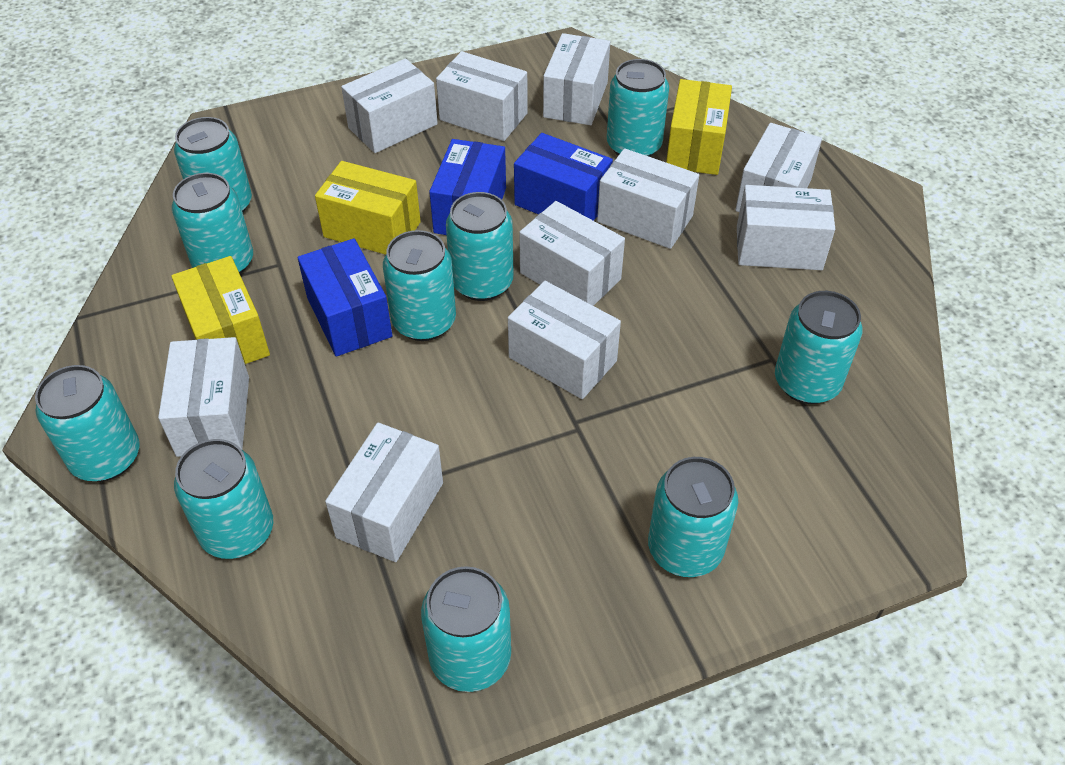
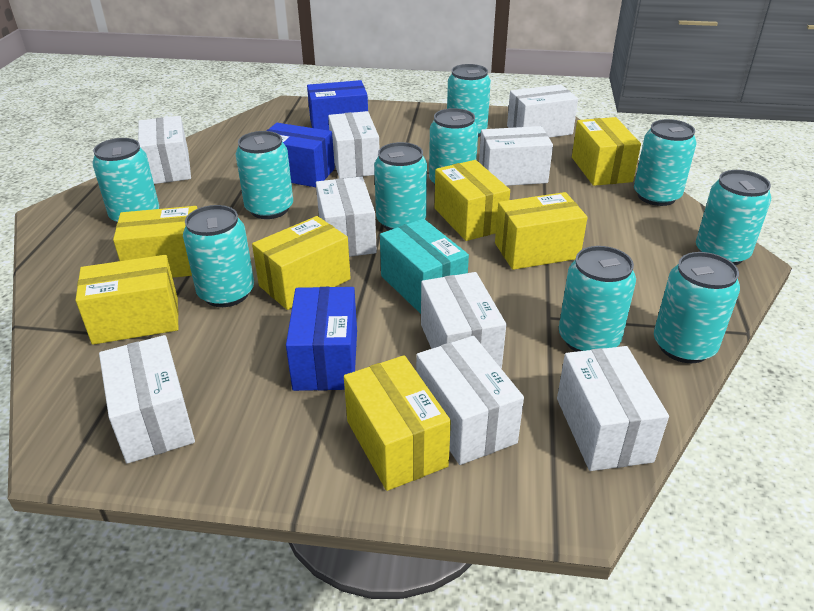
turquoise box: none = 0 -> [380,219,469,314] = 1
white box: [158,337,249,457] [325,423,443,562] [341,59,438,153] [436,51,528,141] [508,281,621,399] [519,201,625,306] [543,33,610,125] [597,148,699,249] [735,123,822,212] [737,185,835,270] = 10 -> [99,335,195,464] [138,116,191,184] [316,176,377,257] [328,111,380,178] [416,336,524,465] [421,272,506,369] [479,126,553,186] [507,84,578,138] [557,346,669,471] = 9
yellow box: [171,256,270,364] [315,161,421,255] [666,79,732,175] = 3 -> [75,255,178,345] [113,206,198,278] [252,216,351,310] [344,355,451,491] [435,160,510,241] [495,192,588,270] [572,117,641,186] = 7

